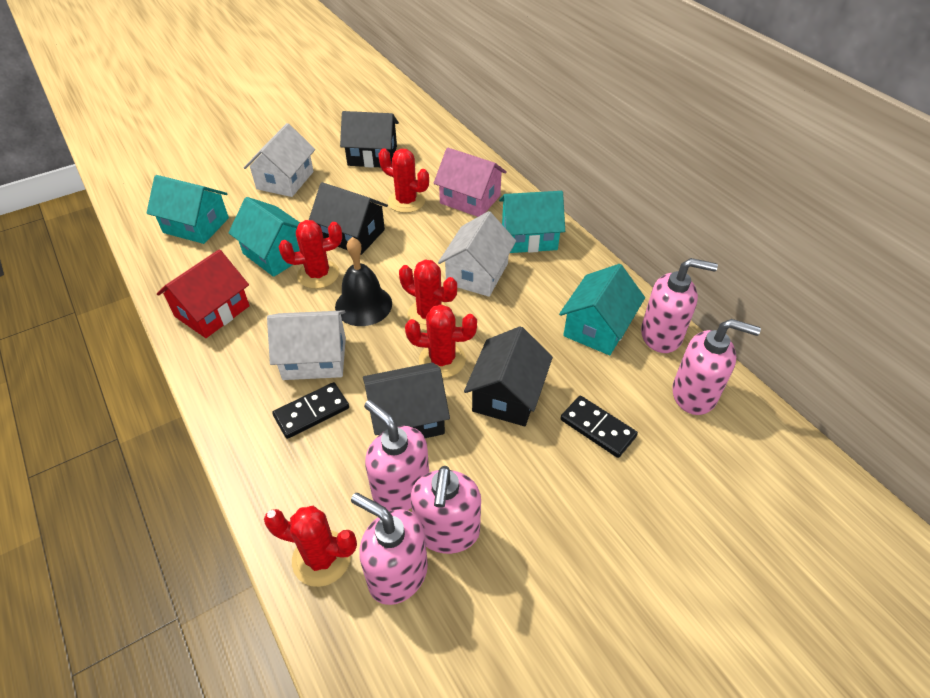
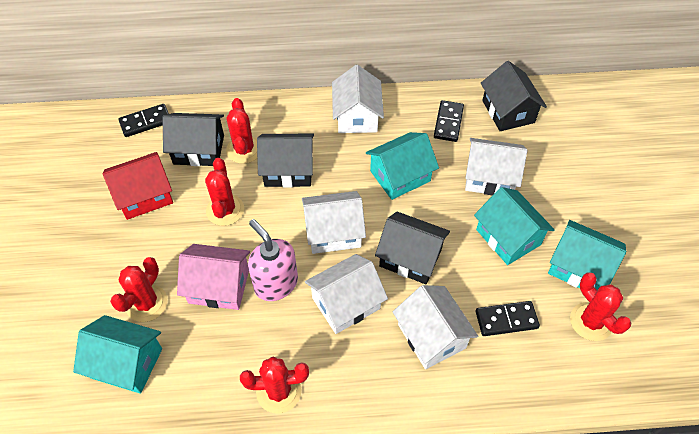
black bell: [335,237,392,326] = 1 -> none = 0
black domino: [272,382,349,439] [560,396,638,458] = 2 -> [118,104,169,137] [434,100,464,142] [476,301,540,336] = 3
pink soap dispenser: [351,493,428,605] [364,400,429,511] [411,466,481,554] [641,258,718,353] [672,319,761,415] = 5 -> [248,219,298,301] = 1
white house: [244,123,315,197] [267,310,346,380] [438,211,516,297] = 3 -> [302,191,366,254] [305,254,388,334] [332,65,384,133] [393,285,478,369] [465,138,527,196] = 5

